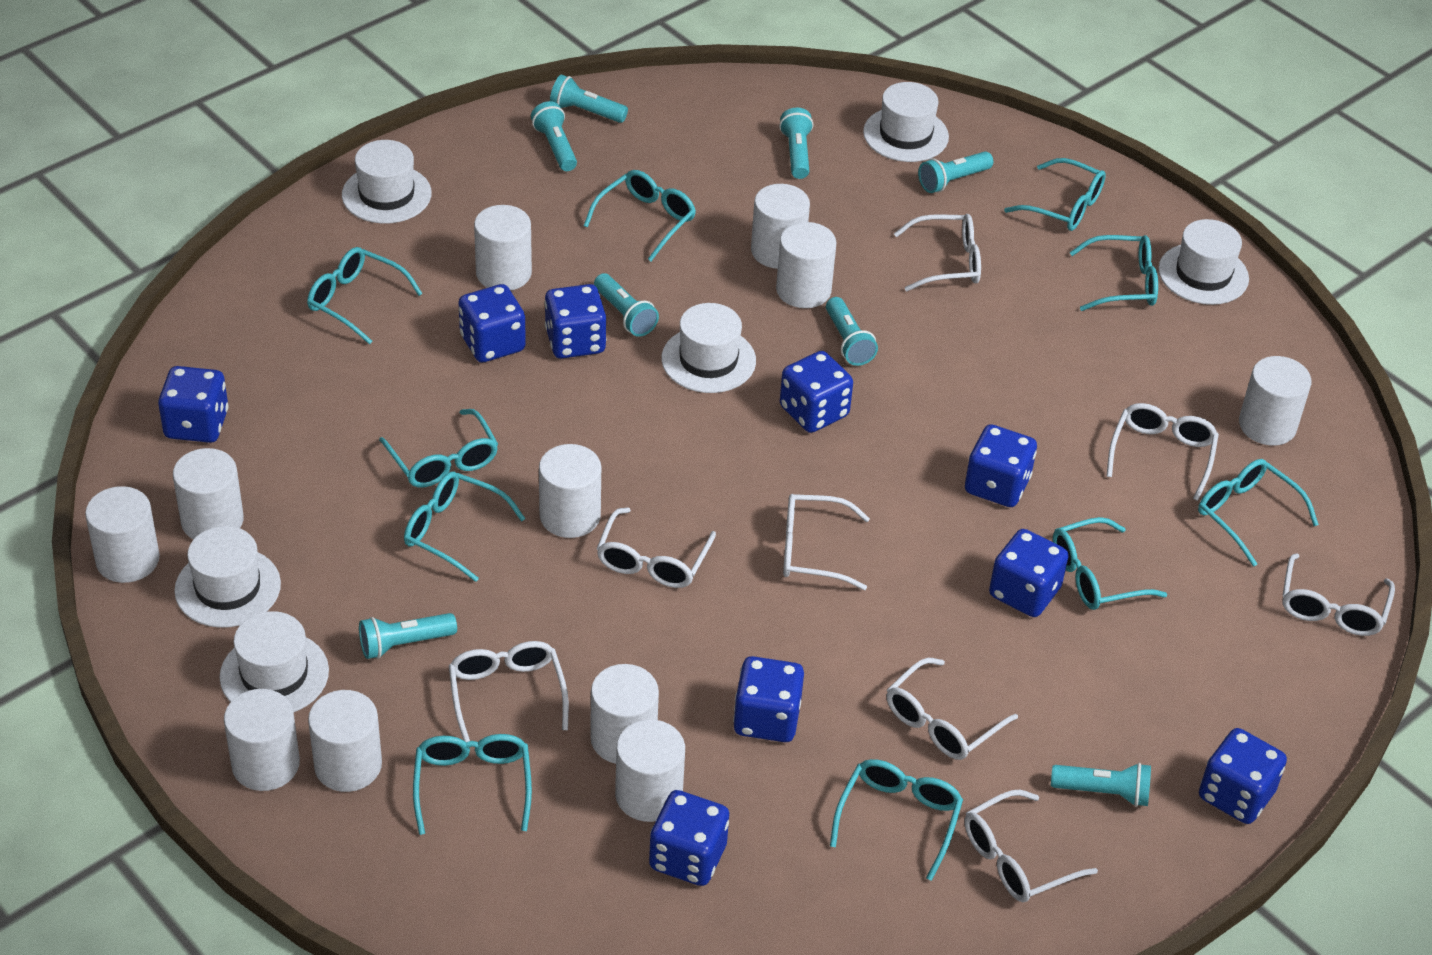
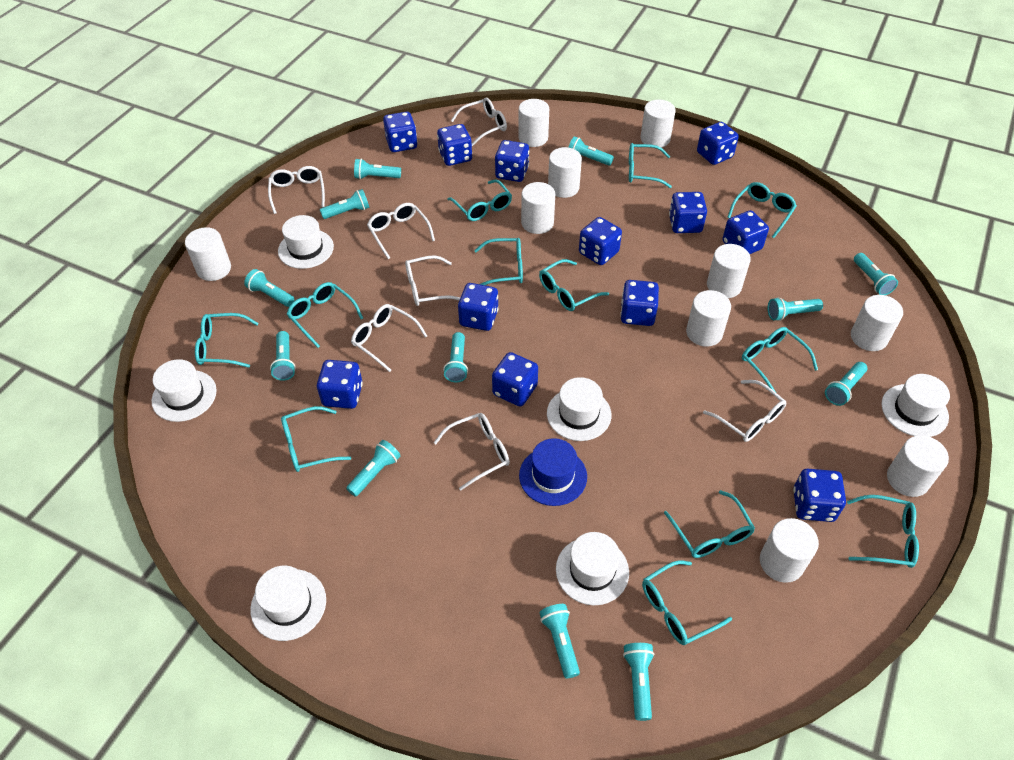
blue dice: [158,366,228,443] [458,284,526,363] [545,284,606,359] [649,790,729,886] [733,656,804,742] [780,351,853,433] [965,424,1037,507] [989,529,1069,617] [1199,728,1287,824] = 9 -> [317,360,363,409] [383,111,417,152] [437,124,472,166] [458,283,499,331] [492,352,538,407] [495,140,529,182] [579,217,622,265] [620,280,659,326] [669,192,707,233] [697,122,739,165] [722,210,769,254] [793,469,846,522] = 12
blue hat: none = 0 -> [519,438,587,506] = 1
turquoise flashlight: [359,613,457,659] [531,101,577,171] [550,74,628,123] [594,273,659,337] [779,108,813,179] [826,297,878,366] [918,151,993,193] [1051,763,1151,807] = 8 -> [244,269,295,307] [270,331,296,381] [320,189,369,219] [346,440,400,497] [354,158,401,179] [443,332,468,383] [539,604,580,679] [568,136,614,166] [623,643,654,721] [768,297,823,321] [825,362,867,406] [854,253,898,295] = 12
turquoise glasses: [307,247,423,344] [379,409,498,488] [404,472,526,582] [413,734,532,835] [584,170,696,261] [830,759,963,881] [1004,158,1106,231] [1053,517,1167,610] [1070,235,1158,311] [1198,459,1319,567] = 10 -> [195,313,259,368] [281,406,351,472] [287,282,363,348] [447,179,512,221] [474,238,523,285] [539,259,609,311] [629,143,672,188] [642,560,732,645] [664,490,755,558] [727,182,797,238] [742,327,818,392] [847,495,919,568] = 12
white cylinder: [85,486,160,583] [173,448,244,540] [224,689,300,791] [308,690,382,792] [474,205,532,291] [539,444,601,538] [590,664,659,764] [615,719,685,822] [751,184,810,269] [776,222,836,308] [1239,356,1311,445] = 11 -> [185,227,231,281] [518,99,549,147] [521,182,555,234] [548,147,582,198] [640,100,676,147] [686,290,731,347] [707,244,751,298] [760,518,819,583] [851,295,903,351] [887,435,949,497] = 10
white glasses: [449,641,569,742] [596,507,716,588] [783,494,870,590] [886,658,1018,760] [894,214,981,291] [965,790,1098,902] [1106,403,1219,501] [1282,553,1395,636] = 8 -> [268,166,325,214] [351,304,427,372] [367,203,435,259] [405,255,460,306] [433,413,510,491] [451,97,507,146] [703,380,786,442] = 7

